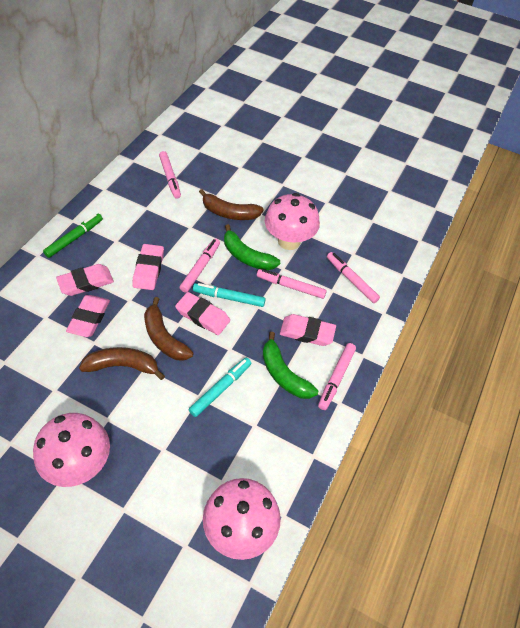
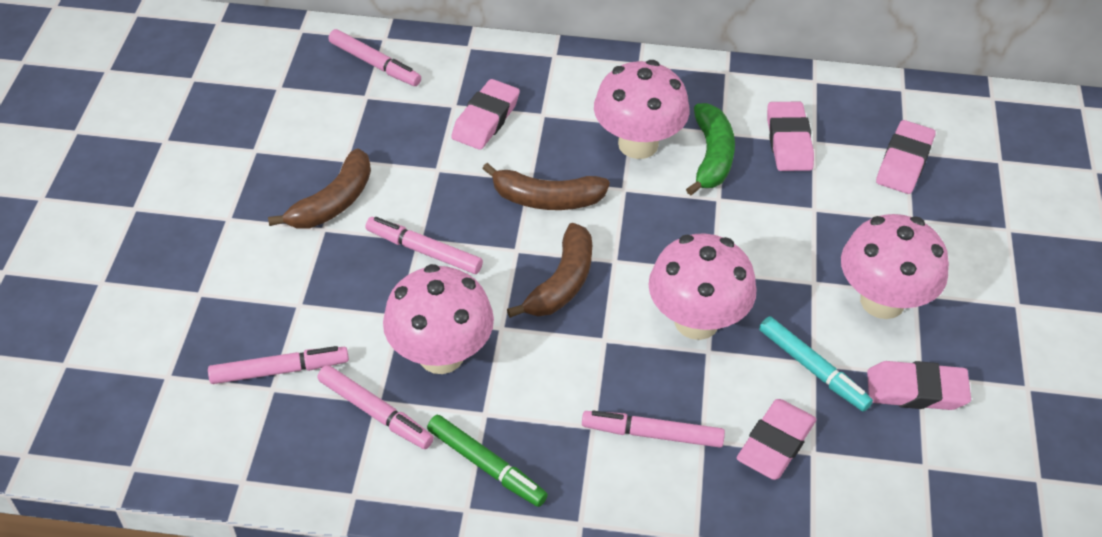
green banana: [224,224,280,270] [263,332,318,399] = 2 -> [686,103,735,195] = 1
pink mushroom: [33,413,110,487] [203,478,281,560] [265,193,320,250] = 3 -> [383,264,494,374] [594,60,690,159] [648,233,757,340] [841,214,949,319] = 4
turquoise marker: [189,358,251,417] [193,283,266,307] = 2 -> [759,316,873,412] = 1

